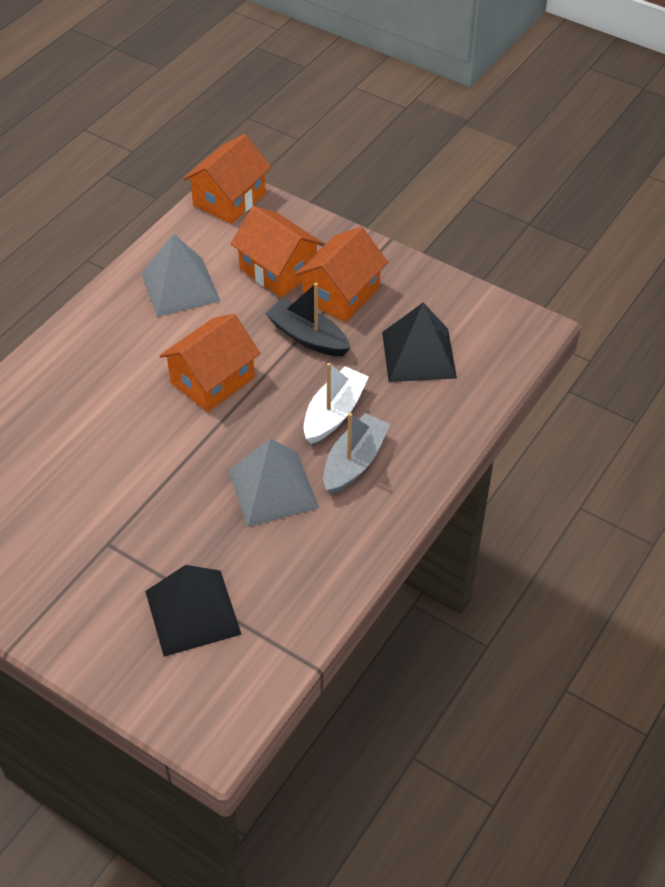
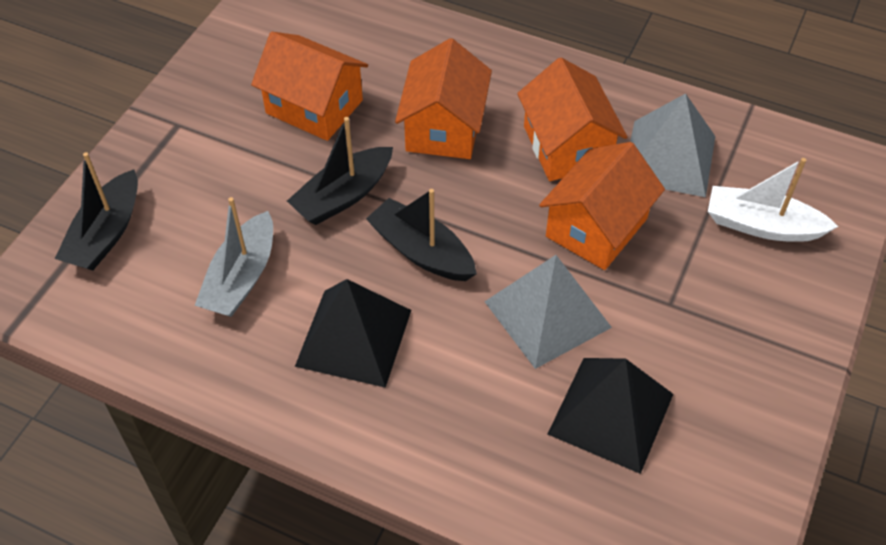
black boat: [265,283,350,356] = 1 -> [55,152,138,271] [287,117,393,225] [366,189,477,281] = 3

